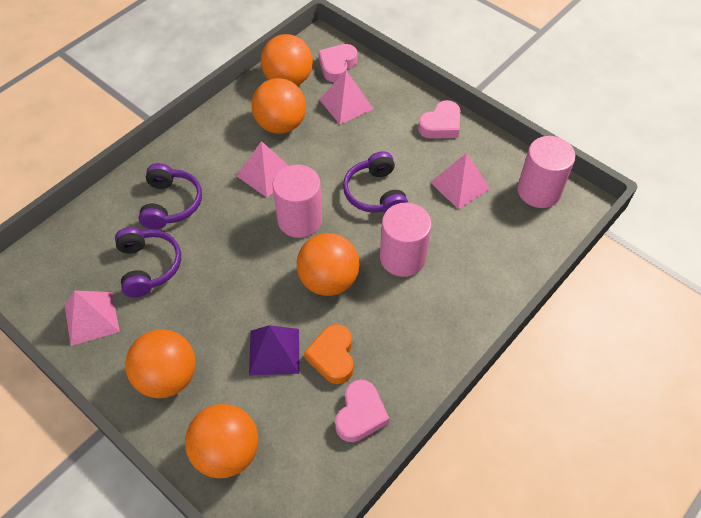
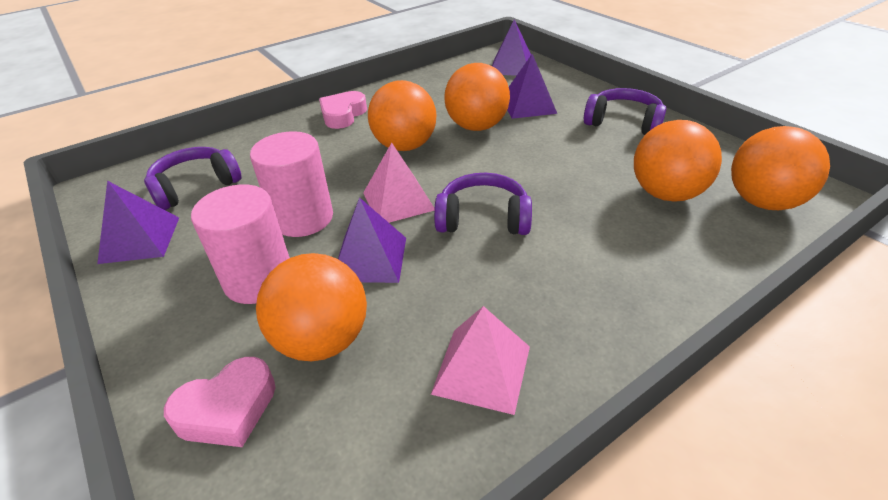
orange heart: [304,324,353,384] = 1 -> none = 0
pink cylinder: [272,165,322,238] [380,203,432,277] [517,136,576,208] = 3 -> [191,184,290,304] [250,131,333,237] = 2
pink heart: [318,44,358,82] [335,380,389,442] [418,100,460,139] = 3 -> [164,357,276,447] [319,91,367,129] = 2
pink pyramid: [65,291,120,346] [237,141,289,198] [319,70,373,124] [430,153,491,210] = 4 -> [363,143,435,223] [431,306,530,415] = 2
purple pyramid: [249,325,299,375] = 1 -> [97,181,179,264] [338,197,406,283] [492,19,531,76] [507,54,557,119] = 4

